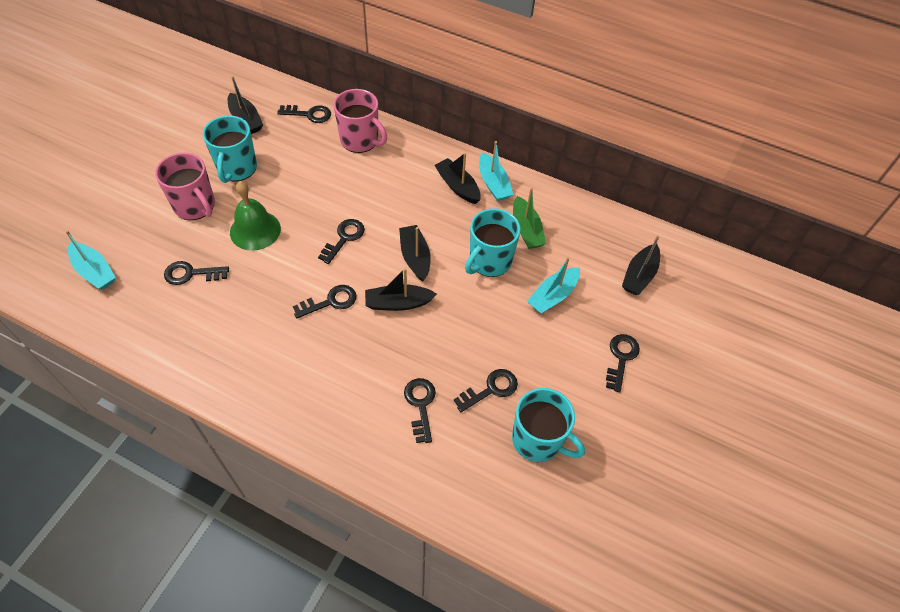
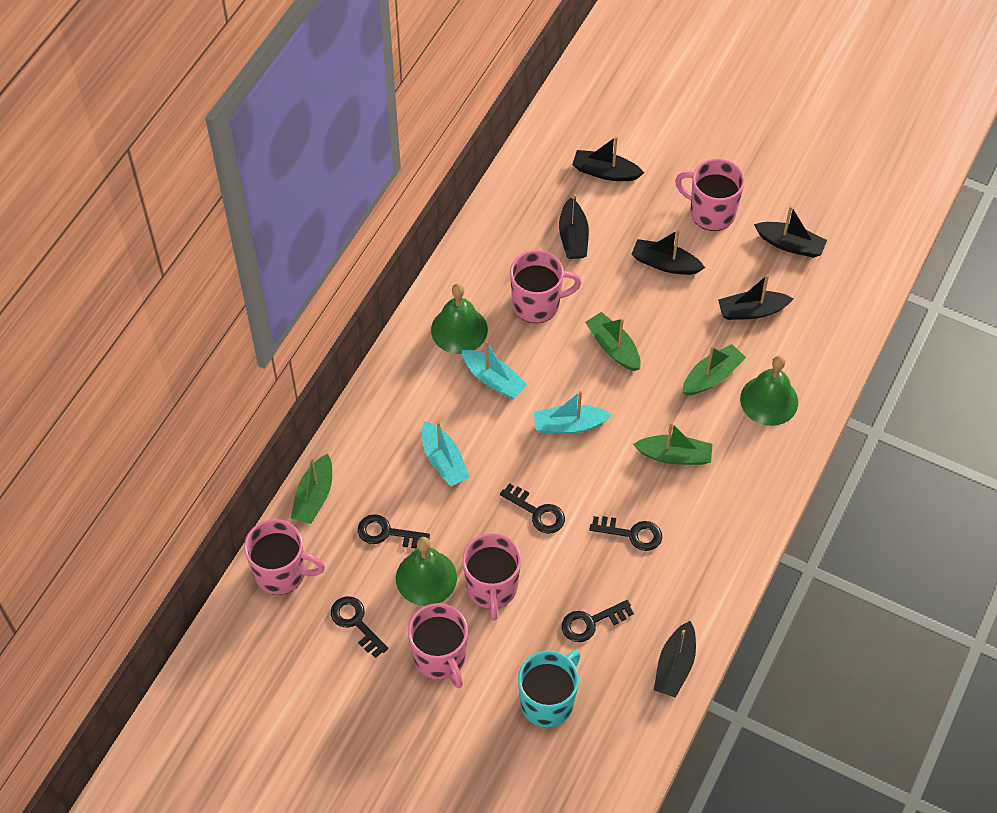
black boat: [228,76,263,134] [365,268,437,311] [399,225,431,282] [435,153,481,204] [622,235,660,295] = 5 -> [559,194,589,259] [572,136,644,181] [631,230,705,275] [654,621,696,698] [718,274,794,320] [754,206,827,258] = 6
black key: [164,261,229,285] [277,105,331,123] [293,285,357,318] [318,219,365,264] [404,378,436,443] [454,369,518,412] [606,334,640,392] = 7 -> [331,596,388,658] [358,514,430,549] [500,483,565,534] [562,600,634,642] [589,516,662,551] = 5
green bell: [230,181,281,251] = 1 -> [396,537,457,606] [431,283,488,354] [740,356,798,426] = 3
green boat: [513,188,546,249] = 1 -> [291,454,332,524] [585,312,641,371] [633,422,712,465] [682,344,746,395] = 4
pink mug: [155,153,215,220] [333,89,387,153] = 2 -> [244,519,325,595] [408,603,468,688] [462,533,521,621] [510,250,581,323] [675,159,745,231] = 5
turquoise mug: [203,116,257,183] [465,208,521,277] [512,388,585,462] = 3 -> [518,650,581,728] = 1

